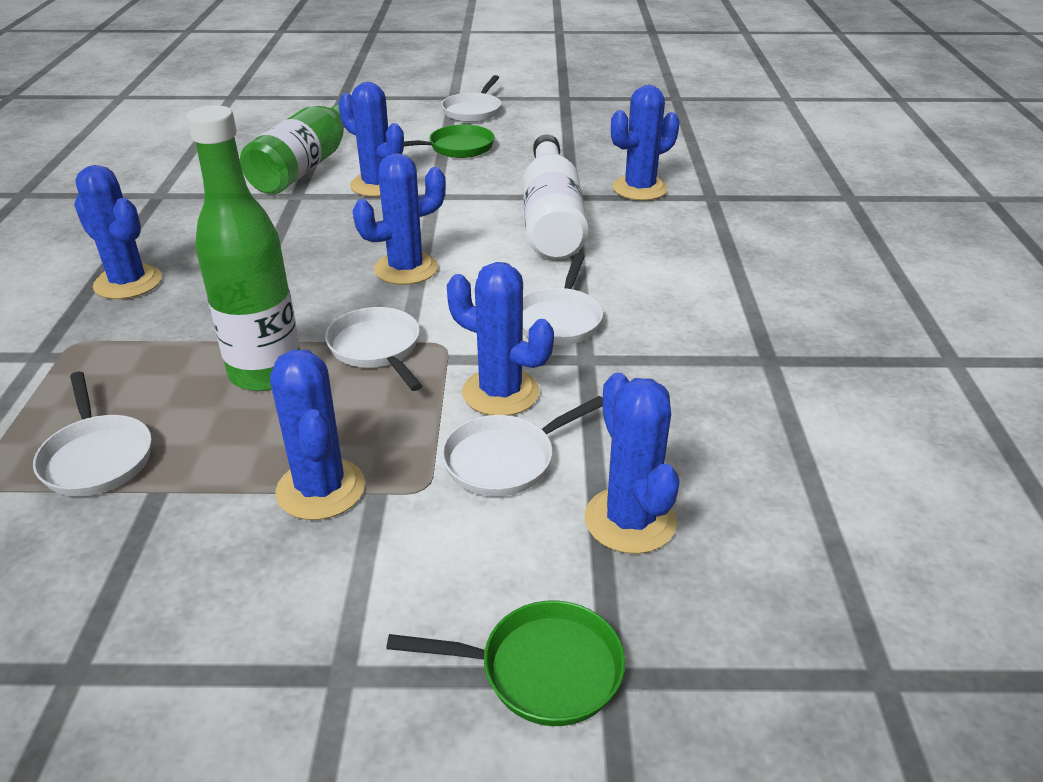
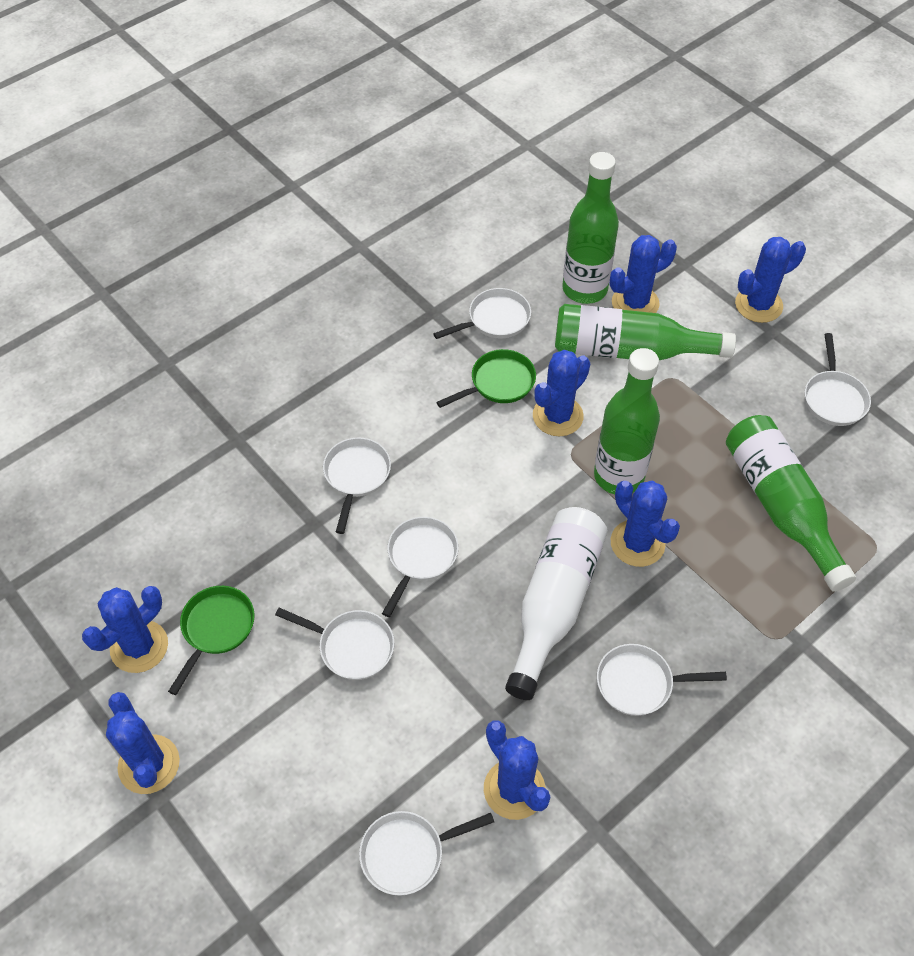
green bottle: [186,105,300,391] [240,93,352,195] = 2 -> [555,304,736,360] [562,152,619,304] [594,348,660,494] [726,415,856,592] = 4
white pan: [33,372,152,496] [325,307,422,391] [441,75,501,122] [441,396,603,497] [523,253,603,345] = 5 -> [275,608,394,680] [323,438,391,534] [359,811,494,896] [382,517,459,617] [433,288,531,339] [597,644,727,716] [805,333,871,426] = 7

